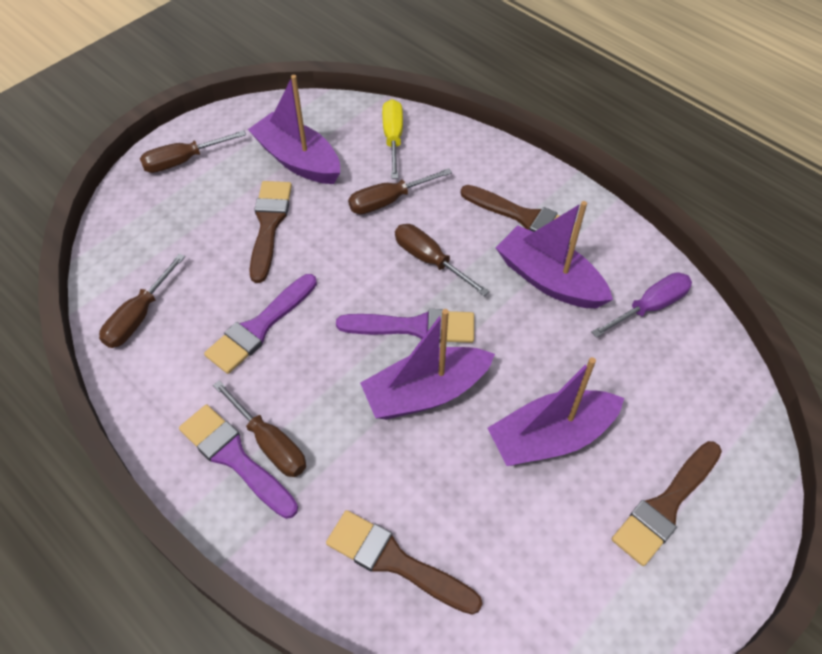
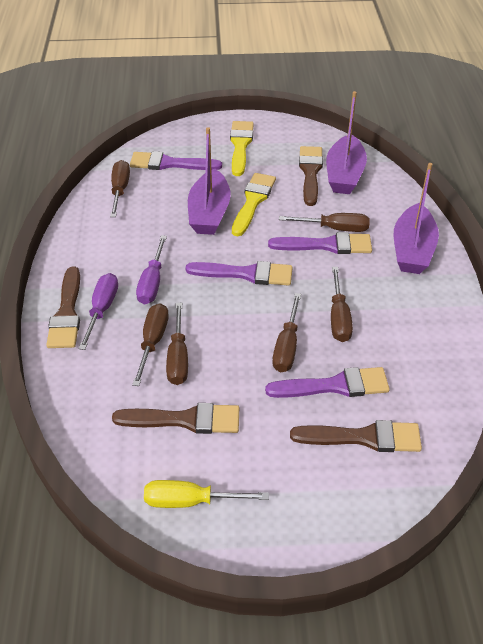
brown screwdriver: [99,254,185,348] [140,130,246,173] [213,380,306,477] [348,168,452,214] [395,224,489,296] = 5 -> [110,160,130,217] [132,303,169,386] [166,303,188,385] [272,293,301,372] [279,213,370,232] [331,267,353,342] = 6
purple boat: [248,75,340,184] [360,309,495,419] [488,357,624,466] [496,201,613,308] = 4 -> [188,127,231,235] [326,91,367,194] [394,163,439,274] = 3
purple brush: [179,404,298,519] [204,274,317,374] [336,309,474,343] = 3 -> [130,151,222,170] [186,261,293,286] [265,367,390,398] [268,232,372,254] = 4
purple screwdriver: [591,272,692,338] = 1 -> [78,273,118,350] [136,235,167,305] = 2
yellow brush: none = 0 -> [230,121,254,176] [232,173,276,236] = 2

